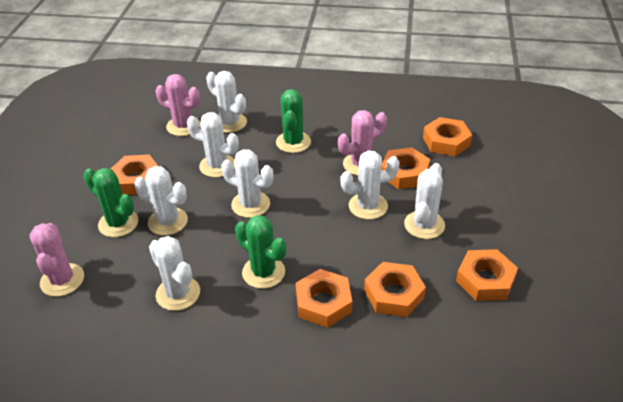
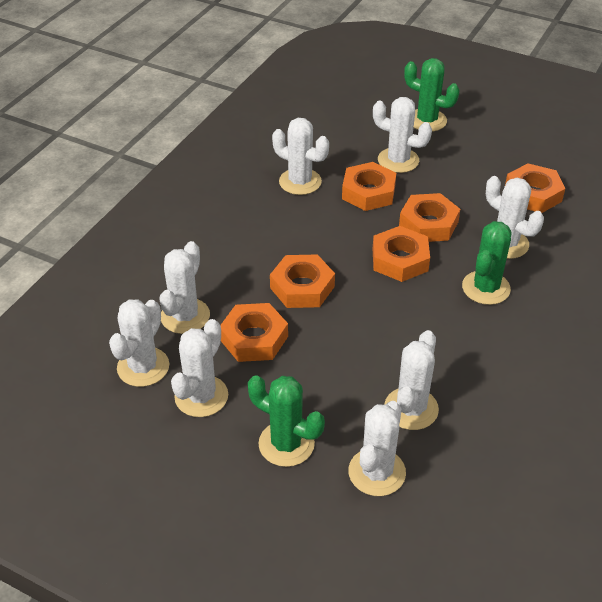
pink cactus: [29,223,84,297] [156,74,200,136] [338,110,387,176] = 3 -> none = 0
white cactus: [134,166,188,236] [149,236,200,311] [187,112,239,177] [206,71,247,133] [221,149,273,218] [340,150,400,220] [404,163,445,239] = 7 -> [109,299,169,387] [159,241,210,334] [171,319,228,417] [272,118,329,195] [348,401,406,496] [373,97,432,173] [384,330,439,430] [486,176,544,259] = 8

